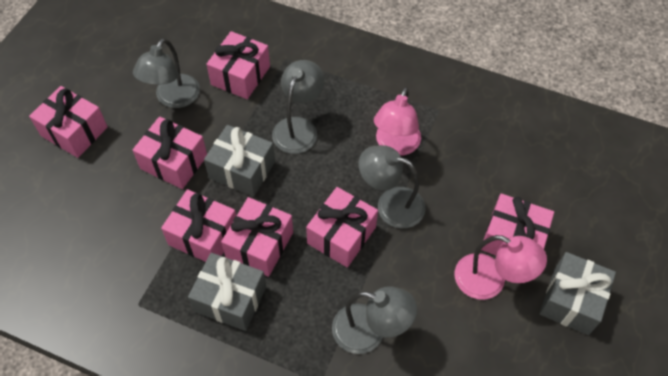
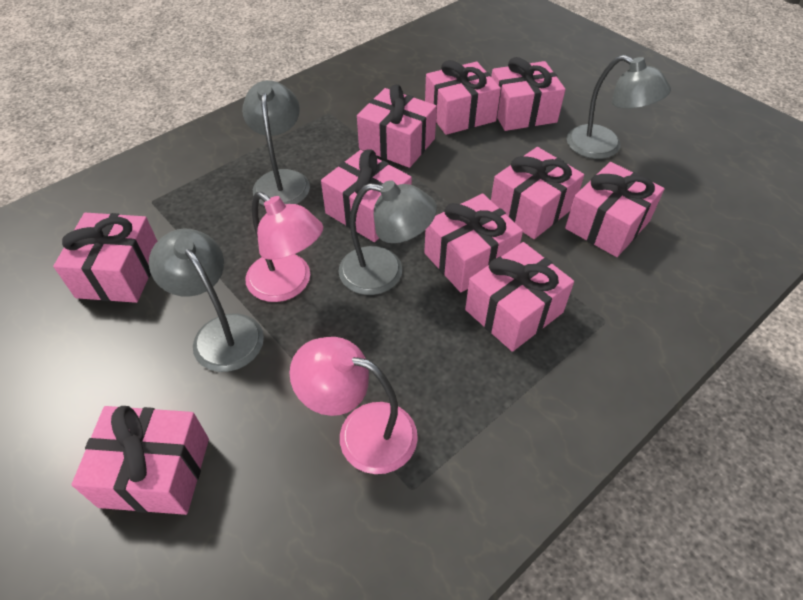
grey gift: [188,253,266,331] [204,125,275,197] [539,252,616,335] = 3 -> none = 0
pink gift: [29,86,108,158] [133,117,207,189] [161,189,236,262] [206,31,270,99] [221,197,293,277] [306,187,378,267] [481,194,554,255] = 7 -> [53,213,157,303] [72,406,209,515] [321,149,412,242] [357,84,437,168] [424,194,523,292] [425,60,501,135] [465,242,574,352] [491,57,565,131] [491,147,584,239] [565,162,665,257] = 10

